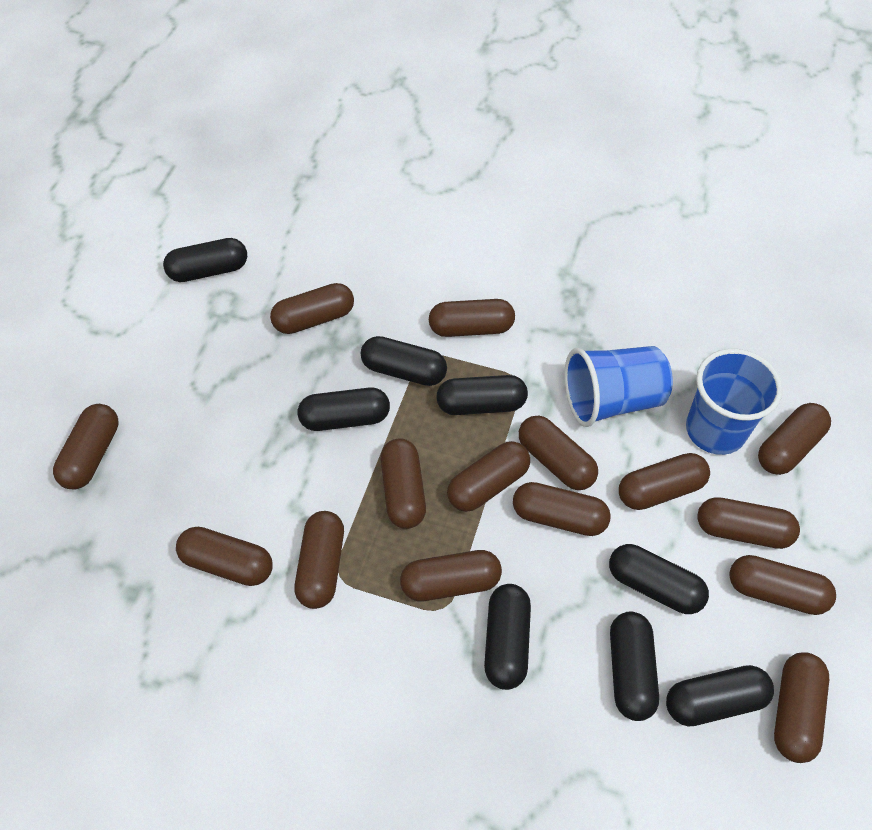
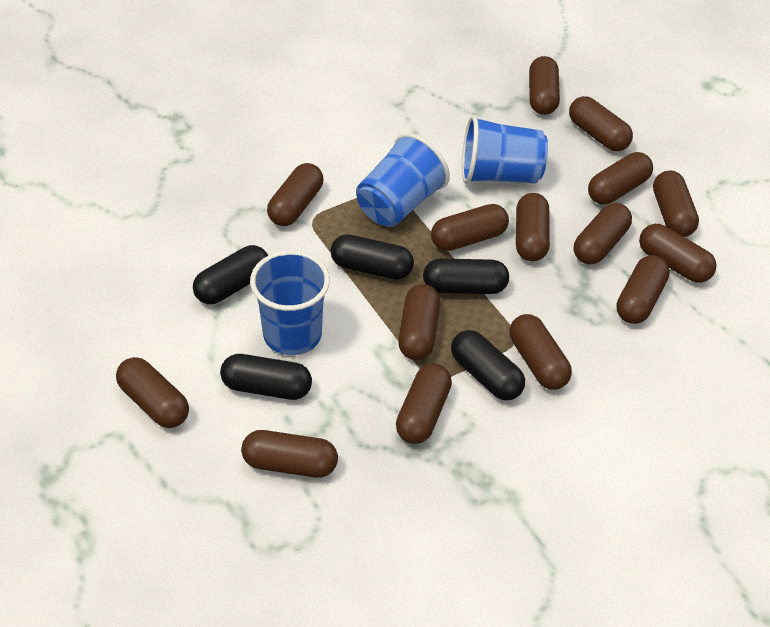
black capsule: [163,238,247,282] [298,387,390,431] [361,336,447,386] [436,375,528,415] [484,584,531,690] [609,544,709,614] [610,611,659,721] [666,665,774,726] = 8 -> [193,245,268,304] [220,354,312,400] [331,234,414,280] [423,258,509,294] [451,330,525,400] = 5
blue cup: [564,346,673,427] [686,349,783,455] = 2 -> [250,250,330,355] [356,133,450,227] [462,115,548,184] = 3

